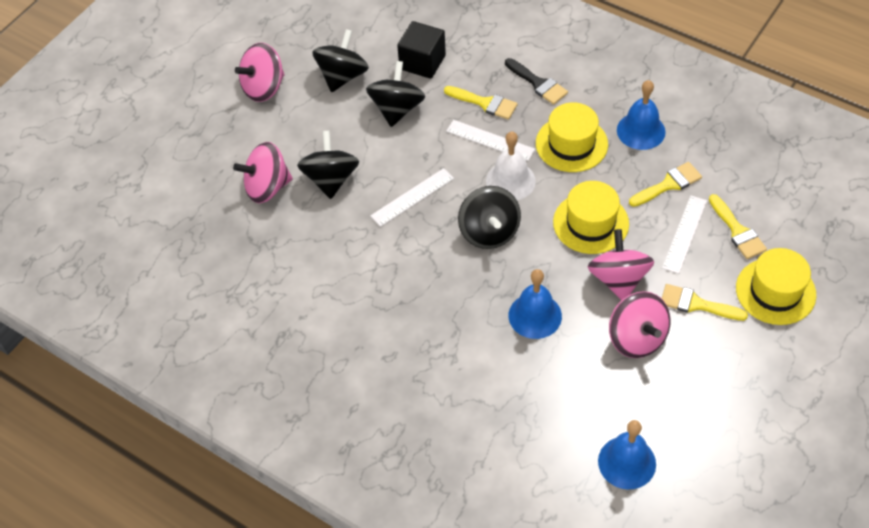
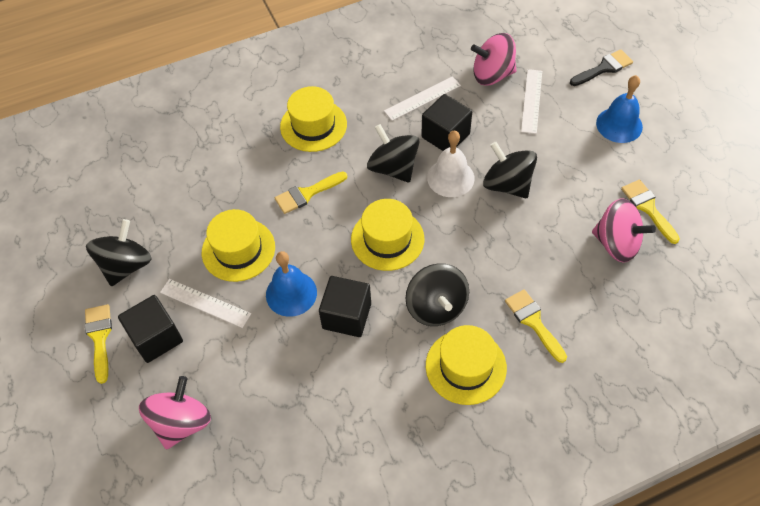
black cube: [397,21,446,79] = 1 -> [118,295,183,363] [319,276,371,337] [421,94,472,151] = 3
blue bell: [509,269,562,339] [598,420,656,489] [617,80,666,150] = 3 -> [266,251,317,317] [596,75,643,143] = 2
pink spinning top: [233,142,293,203] [235,43,285,102] [587,229,654,300] [609,291,670,358] = 4 -> [139,376,211,449] [471,33,516,86] [592,198,656,262] = 3
yellow hat: [536,102,608,172] [553,181,629,254] [736,248,816,325] = 3 -> [202,209,275,282] [280,86,347,152] [351,199,424,271] [426,325,507,405] = 4

